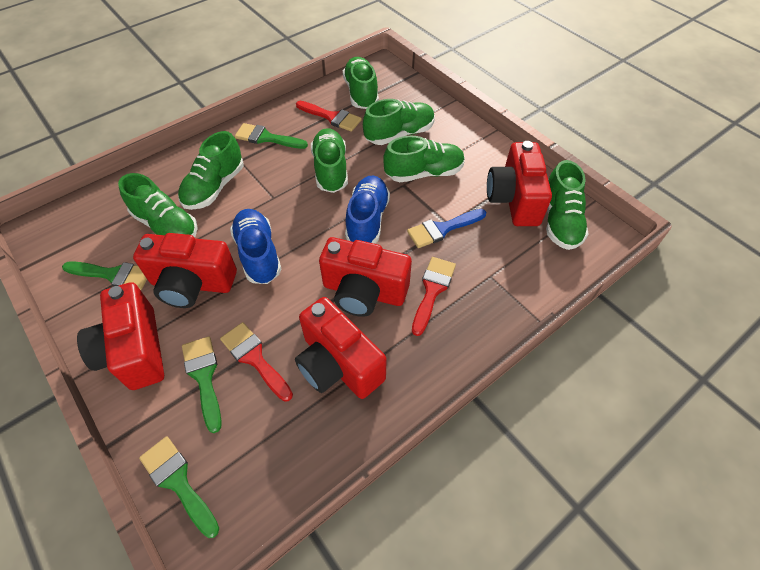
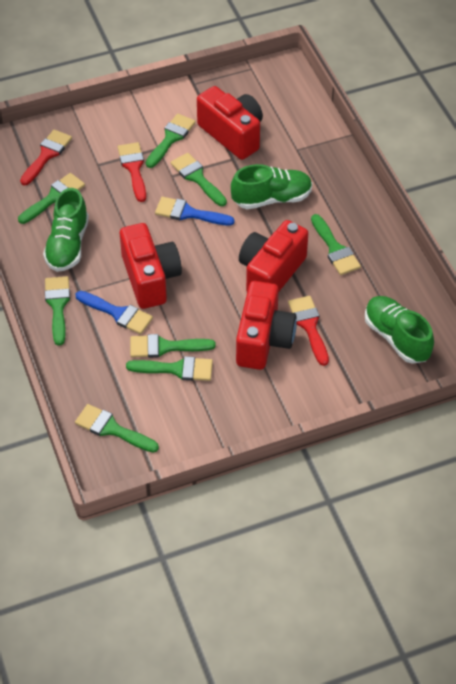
blue brush: [407,209,486,248] = 1 -> [75,291,153,334] [155,197,235,226] = 2
blue shoe: [230,209,282,284] [345,176,390,244] = 2 -> none = 0
green brush: [62,261,147,290] [139,436,219,538] [182,336,222,433] [235,123,308,149] = 4 -> [18,173,85,224] [45,276,70,346] [75,404,159,453] [126,356,213,381] [130,334,216,358] [146,114,196,168] [170,153,227,206] [311,214,361,275] = 8
green shoe: [118,173,198,237] [178,131,244,210] [311,128,348,193] [343,57,379,109] [363,99,435,145] [383,136,465,182] [546,160,589,250] = 7 -> [43,188,89,272] [231,164,312,209] [365,296,434,364] = 3
red camera: [77,282,164,390] [133,233,237,308] [295,297,387,399] [319,237,412,317] [487,141,552,226] = 5 -> [120,223,182,309] [197,86,263,160] [236,281,297,370] [239,220,308,291] = 4

